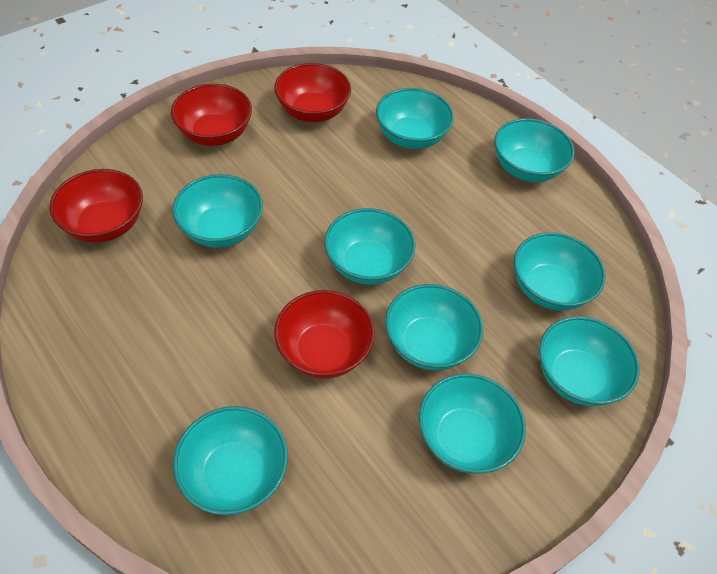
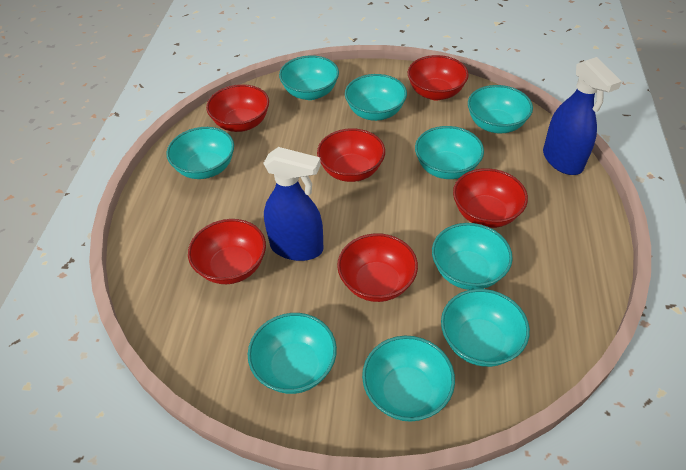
blue spray bottle: none = 0 -> [263,147,323,261] [543,57,622,175] = 2
red bowl: [49,169,143,243] [171,84,252,146] [274,63,351,122] [274,290,375,379] = 4 -> [188,219,266,284] [206,84,269,132] [317,128,385,182] [337,233,418,302] [408,55,469,100] [453,168,528,228] = 6

